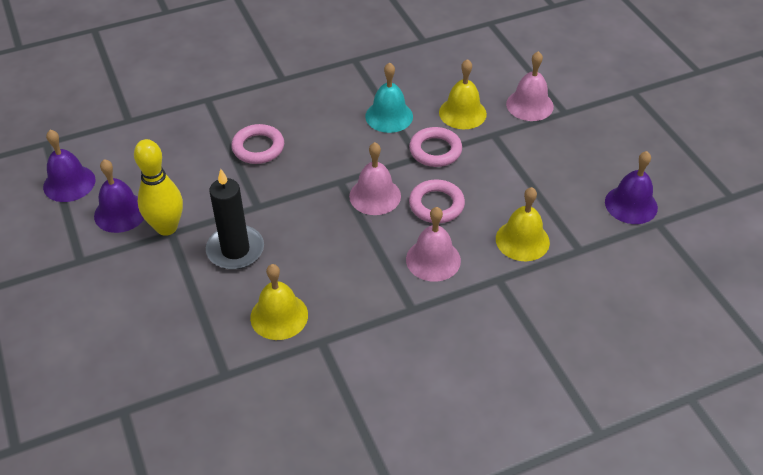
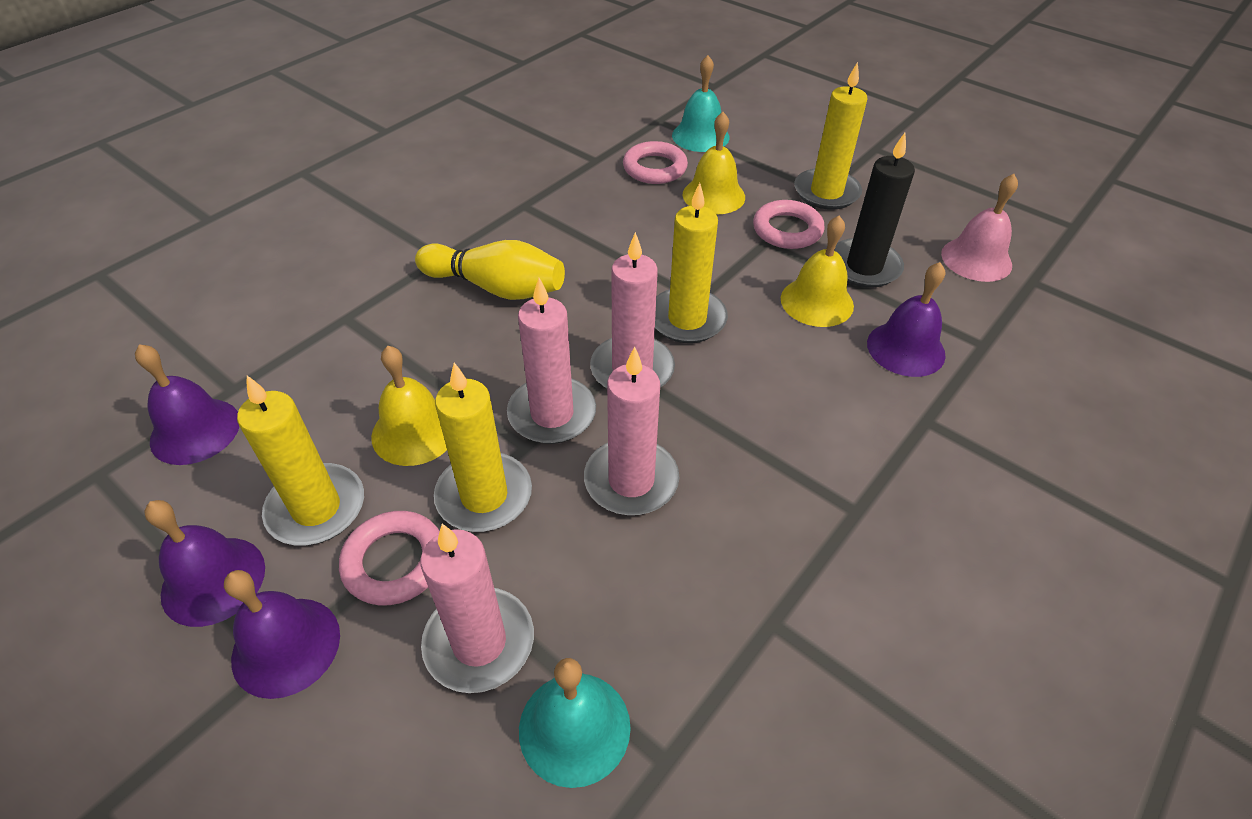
pink bell: [349,142,401,215] [406,207,461,282] [506,51,554,121] = 3 -> [941,174,1018,282] = 1
pink candle: none = 0 -> [421,524,534,693] [507,278,596,444] [584,347,679,515] [590,232,675,388] = 4
purple bell: [43,130,95,202] [94,159,144,233] [605,151,658,224] = 3 -> [135,344,239,465] [144,500,265,627] [224,570,340,699] [867,262,946,377] = 4
turquoise bell: [365,62,413,133] = 1 -> [519,658,631,788] [672,55,729,152] = 2
yellow candle: none = 0 -> [237,376,364,545] [434,363,532,532] [655,183,728,343] [794,62,867,210] = 4

